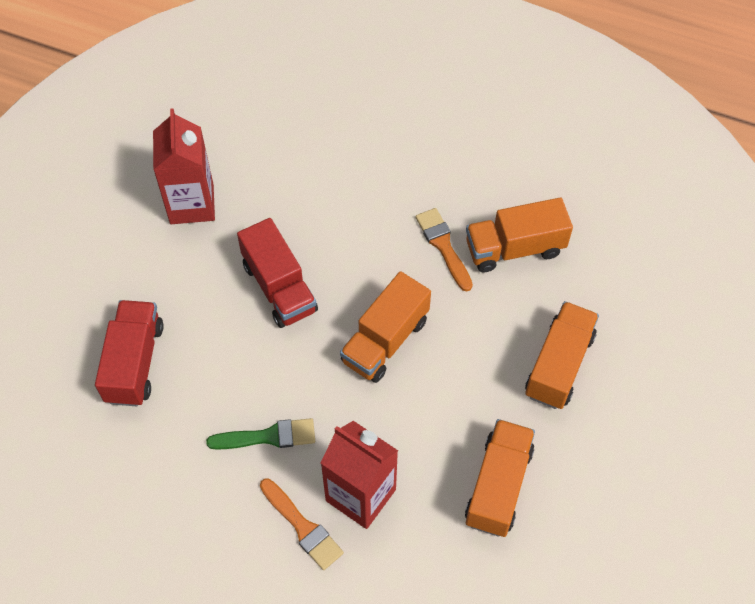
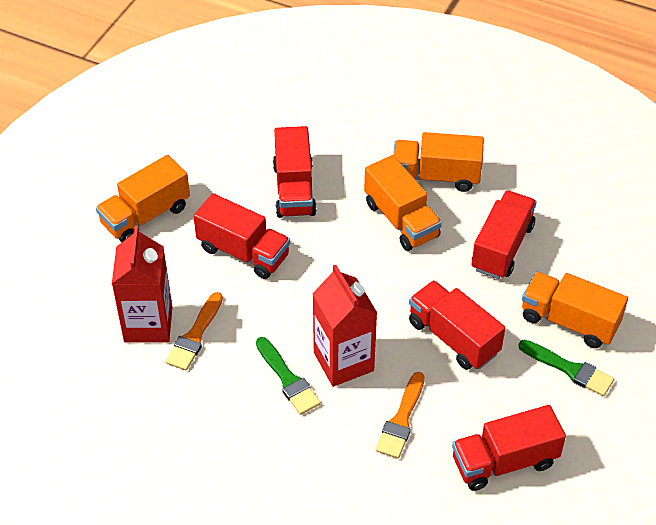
green brush: [206,418,315,450] = 1 -> [256,337,321,415] [518,339,614,396] = 2
red truck: [95,300,164,406] [237,218,318,328] = 2 -> [193,193,290,279] [273,126,317,218] [409,280,505,370] [452,405,566,491] [472,190,537,279] = 5

